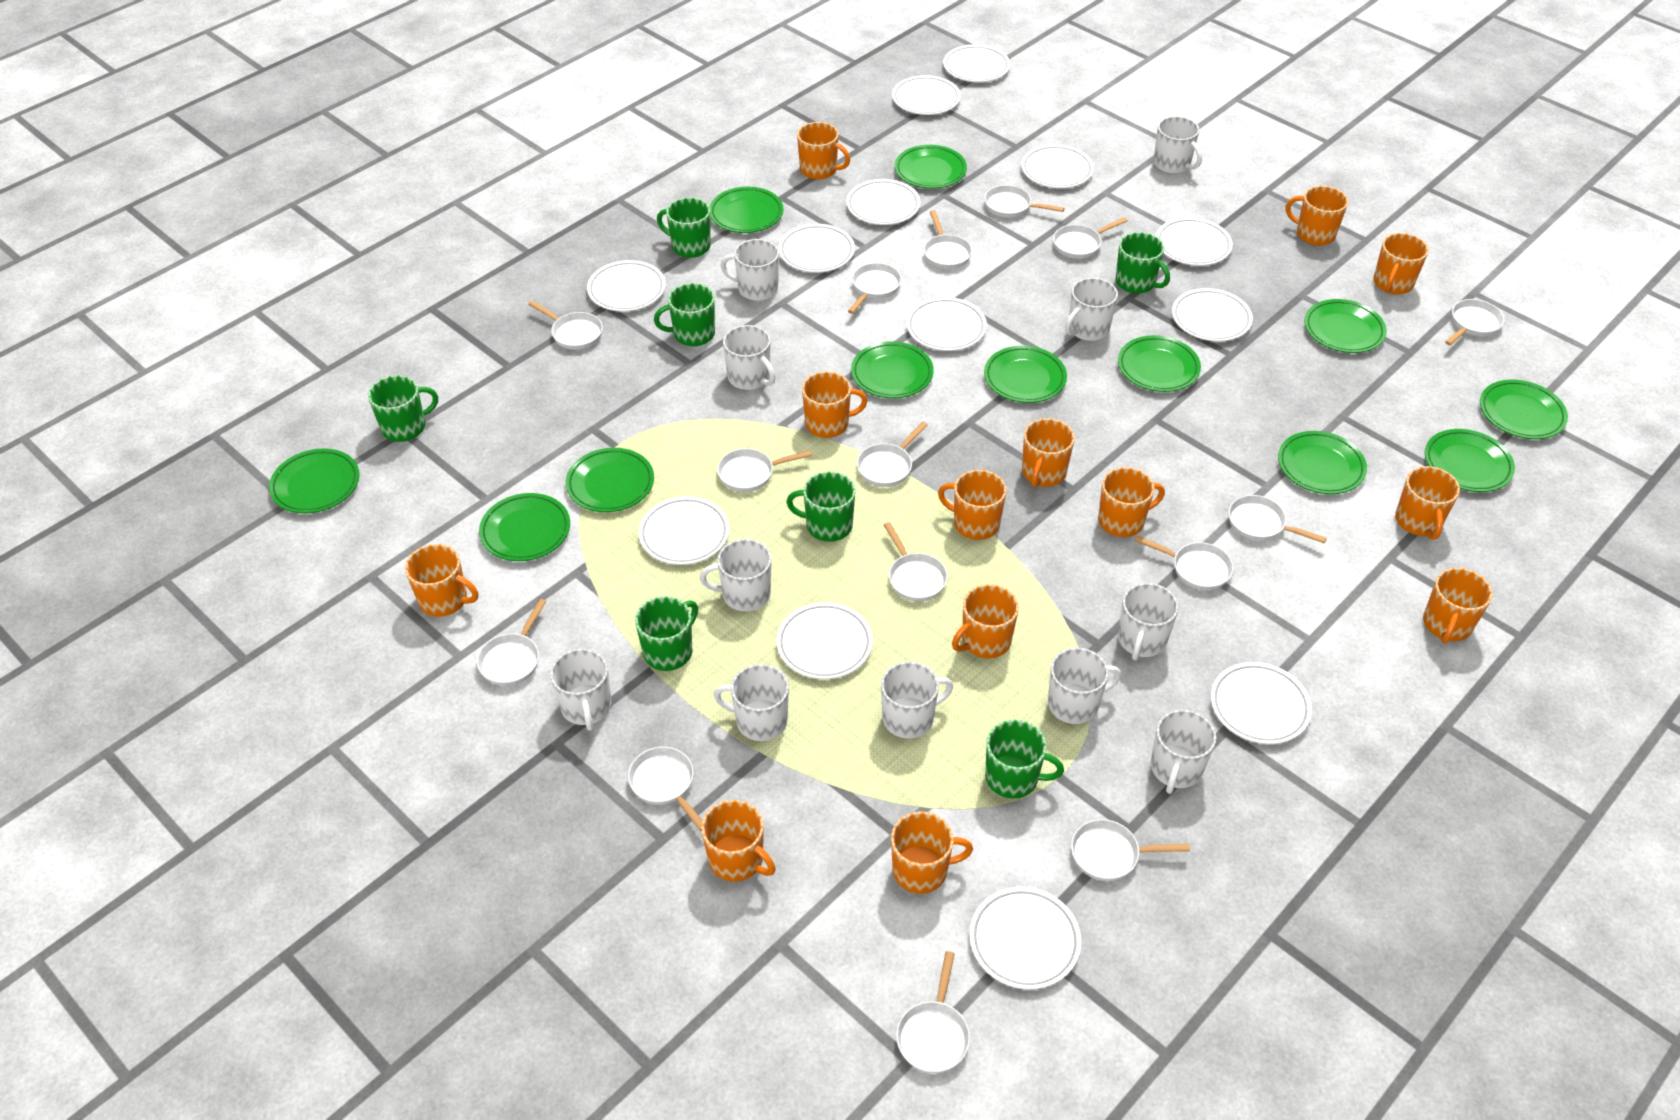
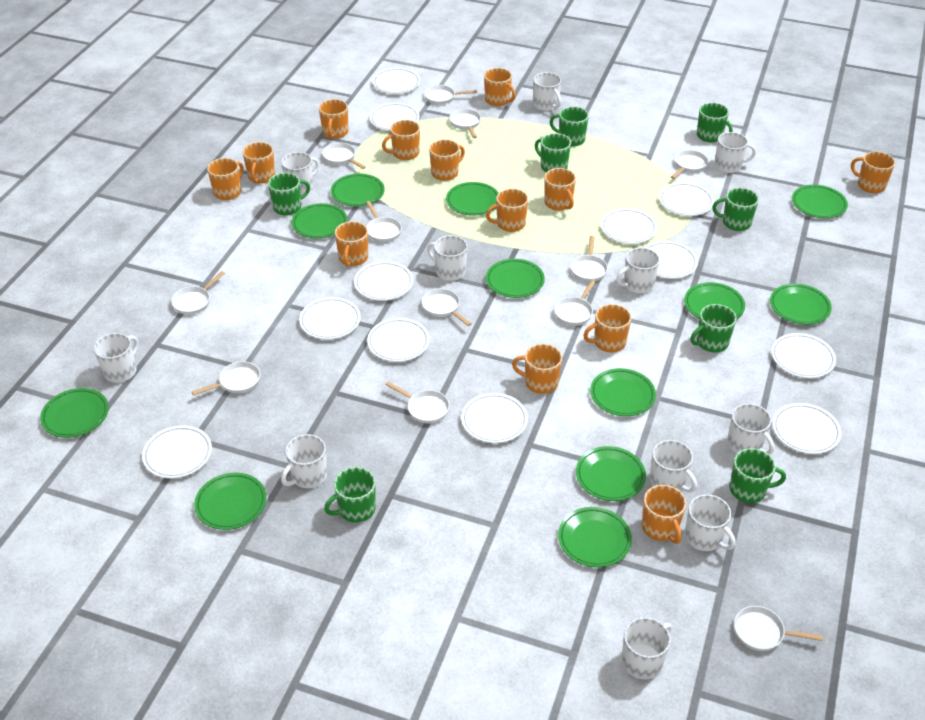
green mug: [368,375,438,442] [635,596,698,671] [654,283,715,346] [657,197,711,258] [786,471,856,542] [985,719,1064,799] [1116,232,1170,294] = 7 -> [268,173,310,215] [324,467,376,522] [535,133,571,172] [550,106,589,147] [690,304,737,352] [697,103,733,142] [712,188,759,231] [730,448,786,503] = 8
white pan: [477,599,546,686] [528,301,603,350] [628,747,703,831] [717,448,812,492] [848,263,902,314] [857,422,928,487] [884,522,948,601] [896,951,970,1073] [924,210,972,269] [984,185,1064,218] [1053,217,1128,259] [1071,819,1190,881] [1135,535,1234,590] [1228,495,1327,543] [1445,299,1504,345] = 15 -> [171,271,225,315] [192,361,260,396] [322,143,366,169] [366,201,402,242] [385,381,449,423] [422,289,472,326] [424,85,477,105] [449,109,481,138] [554,280,596,326] [571,236,608,282] [671,150,708,179] [734,606,823,651] = 12
white plate: [587,260,666,312] [639,496,729,565] [777,602,873,679] [779,224,855,273] [847,179,920,225] [892,75,961,115] [907,297,987,351] [943,45,1010,82] [969,887,1081,990] [1021,145,1094,188] [1156,217,1233,266] [1172,288,1253,342] [1211,662,1312,744] = 13 -> [142,425,212,478] [299,297,361,339] [354,261,413,301] [367,318,429,362] [370,103,419,131] [373,68,420,94] [461,393,528,443] [601,208,657,244] [644,241,698,279] [659,182,714,216] [771,333,836,378] [773,403,841,454] = 12

